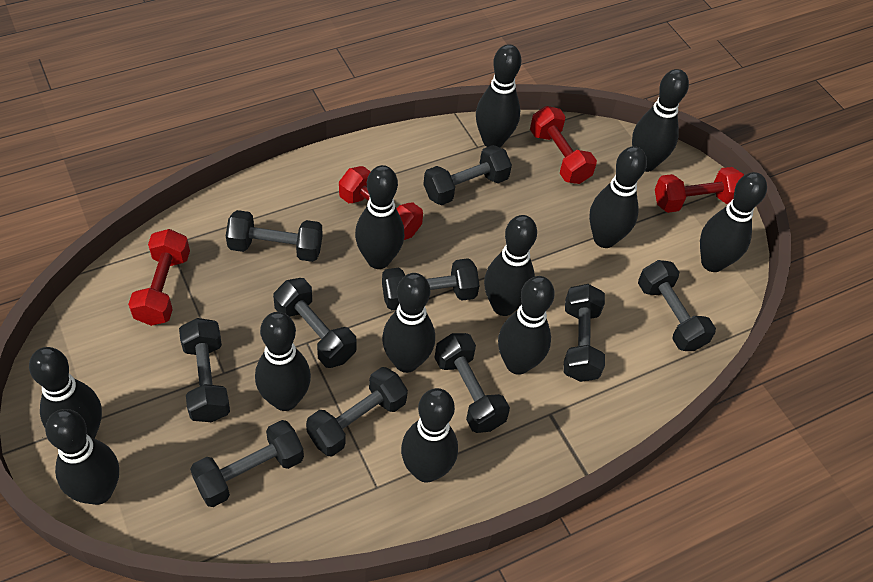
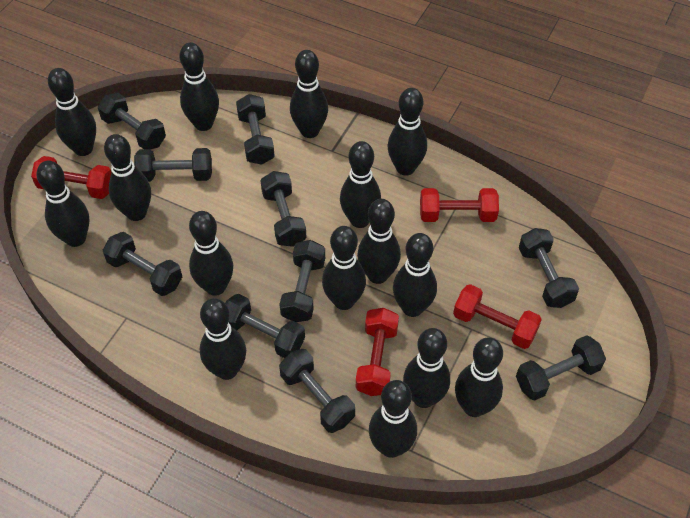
black bowling pin: [29,347,102,439] [45,409,119,505] [255,312,311,411] [355,165,405,269] [382,273,435,373] [401,388,458,482] [476,44,521,147] [484,215,537,316] [498,276,555,375] [589,146,647,248] [632,69,689,172] [700,172,767,272] = 12 -> [36,161,90,247] [48,68,96,156] [104,134,151,221] [180,43,219,131] [189,211,233,296] [200,298,246,380] [290,50,328,138] [322,226,366,310] [340,141,381,228] [357,199,401,284] [369,380,417,458] [387,88,427,176] [393,233,437,317] [403,328,450,408] [455,337,503,417] = 15

